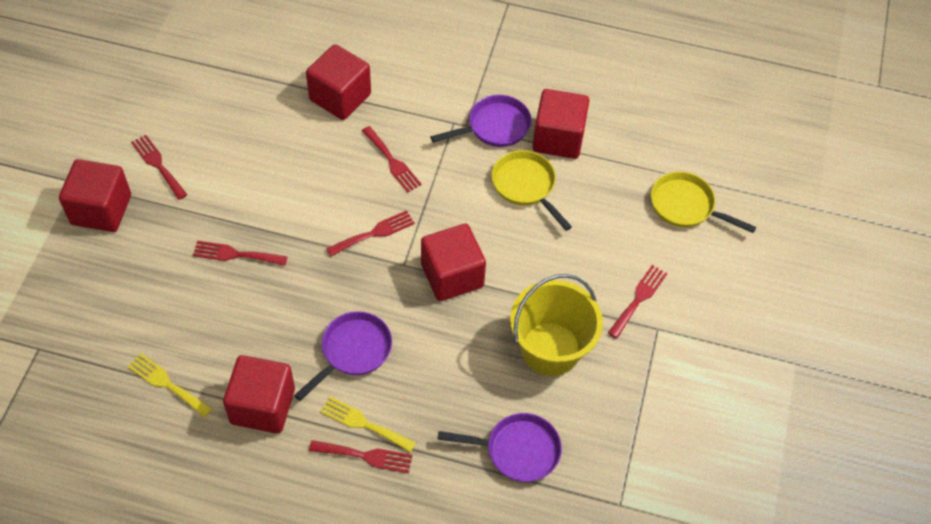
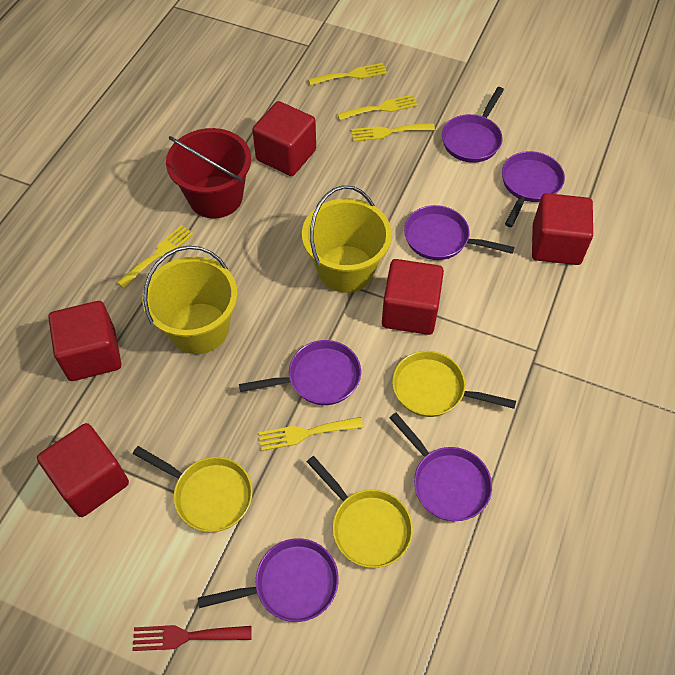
purple pan: [294,311,392,401] [430,95,531,147] [437,413,562,482] = 3 -> [198,538,339,622] [239,340,361,405] [389,413,492,521] [404,205,514,260] [442,87,504,163] [502,151,565,227] = 6
red bucket: none = 0 -> [166,128,251,218] = 1
red fork: [131,135,188,200] [193,241,287,266] [309,440,412,473] [326,210,415,256] [362,126,422,193] [608,265,668,339] = 6 -> [132,625,252,651] = 1
yellow bucket: [510,274,603,376] = 1 -> [142,245,237,354] [302,185,392,293] = 2
yellow fork: [127,353,212,417] [321,396,416,452] = 2 -> [117,225,194,289] [259,417,363,451] [308,63,387,86] [337,95,418,120] [351,123,435,142] = 5
yellow pan: [492,150,572,231] [651,172,756,233] = 2 -> [133,446,253,532] [307,456,413,568] [392,351,516,417] = 3

